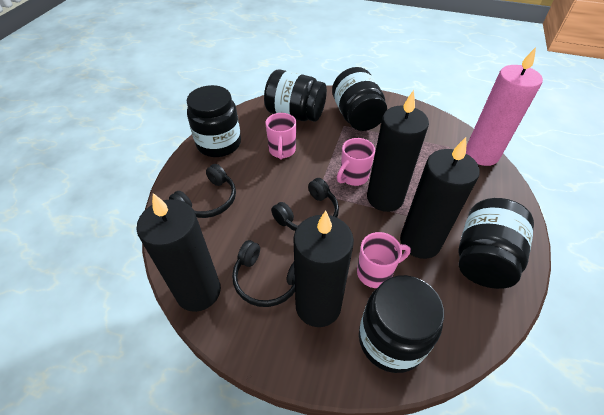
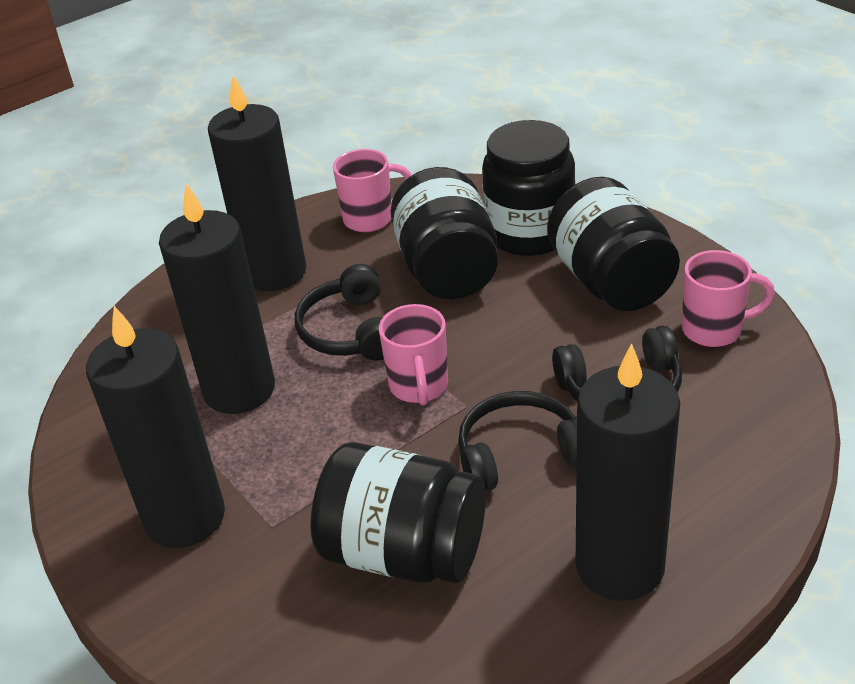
black jar: [187,85,241,157] [264,69,327,122] [332,67,387,131] [359,275,444,373] [459,198,534,289] = 5 -> [310,442,486,583] [391,167,498,299] [482,120,576,256] [547,177,680,311] = 4
pink candle: [466,47,543,166] = 1 -> none = 0

